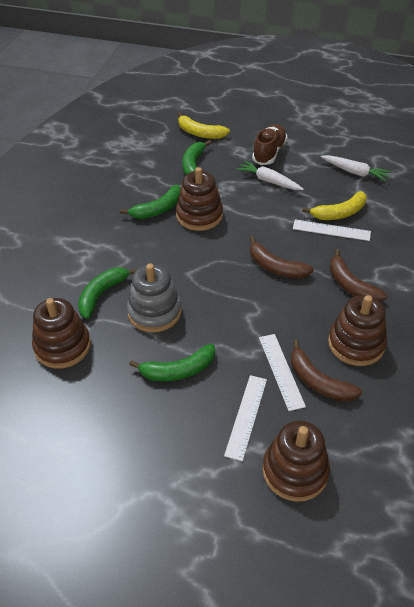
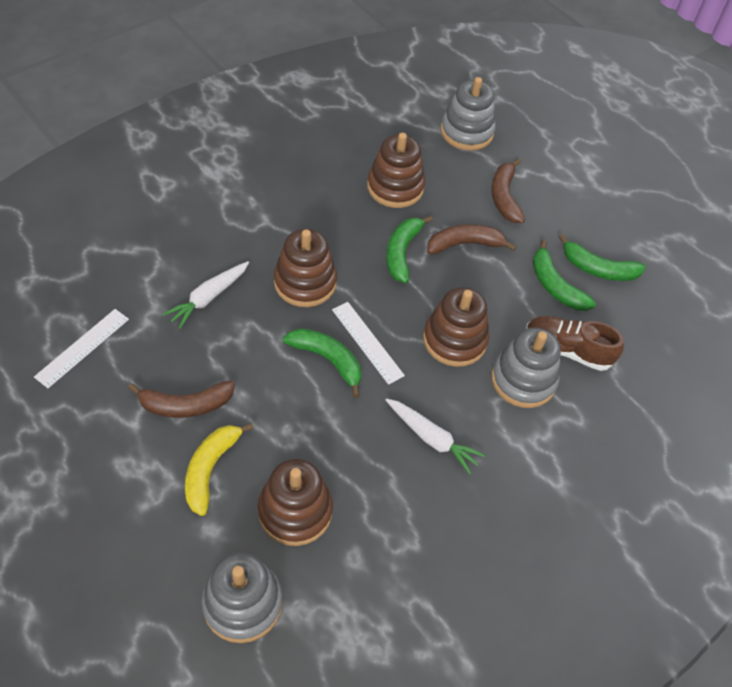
grey stacking toy: [127,263,182,333] = 1 -> [201,553,283,643] [441,77,496,151] [491,328,561,408] = 3
white ruler: [224,375,267,461] [259,334,306,411] [293,220,371,241] = 3 -> [34,309,129,388] [332,302,405,385] = 2
yellow banana: [178,112,230,139] [302,191,367,220] = 2 -> [185,423,254,516] = 1

